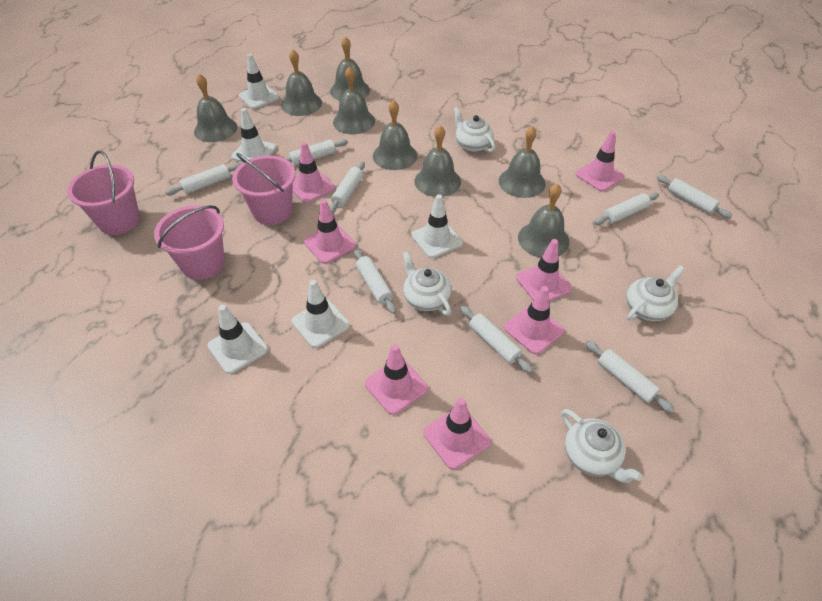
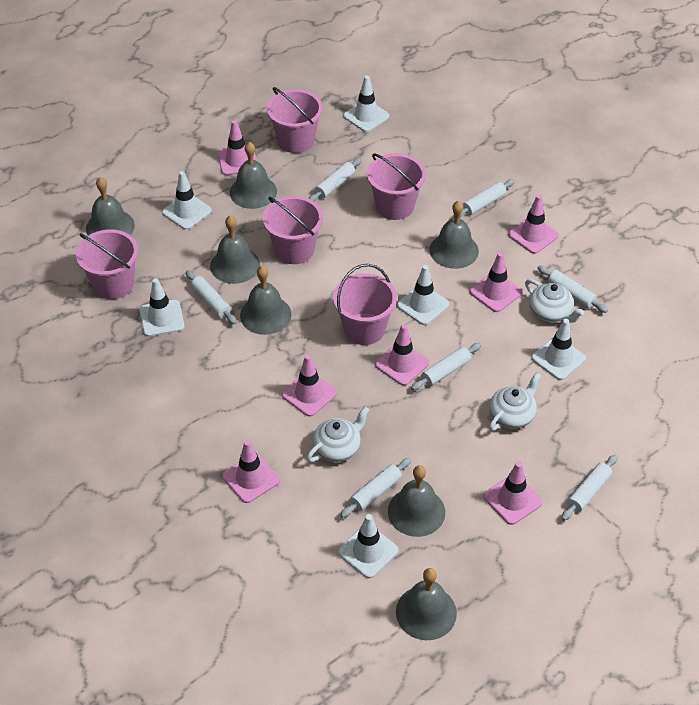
grey bell: [194,74,237,142] [281,50,322,116] [330,36,370,101] [333,66,375,134] [373,100,417,170] [414,125,461,197] [499,126,546,198] [518,184,569,258] = 8 -> [86,177,135,236] [210,216,260,284] [230,142,277,209] [240,266,291,335] [388,465,445,537] [396,568,457,640] [430,201,479,269] = 7
pink bucket: [67,150,140,235] [154,205,225,280] [232,153,295,225] = 3 -> [76,230,138,299] [263,196,323,264] [267,87,323,153] [333,264,397,345] [367,153,426,220] = 5
white rolling pin: [165,163,242,195] [286,139,348,166] [330,161,365,213] [354,248,396,314] [460,306,533,373] [585,341,675,413] [594,192,659,225] [657,175,732,218] = 8 -> [186,270,237,324] [309,158,362,202] [340,458,411,518] [411,343,481,390] [453,179,515,217] [538,266,608,313] [562,455,618,521] = 7
white teapot: [403,251,451,316] [453,107,495,152] [561,409,642,483] [626,266,684,321] = 4 -> [307,407,369,462] [489,372,541,431] [525,279,584,323] = 3
white traffic cone: [208,305,268,374] [231,108,277,162] [239,54,279,109] [291,280,350,348] [412,194,463,258] = 5 -> [140,278,185,337] [162,171,212,230] [338,514,399,578] [343,76,390,132] [397,265,449,325] [532,319,586,380] = 6

